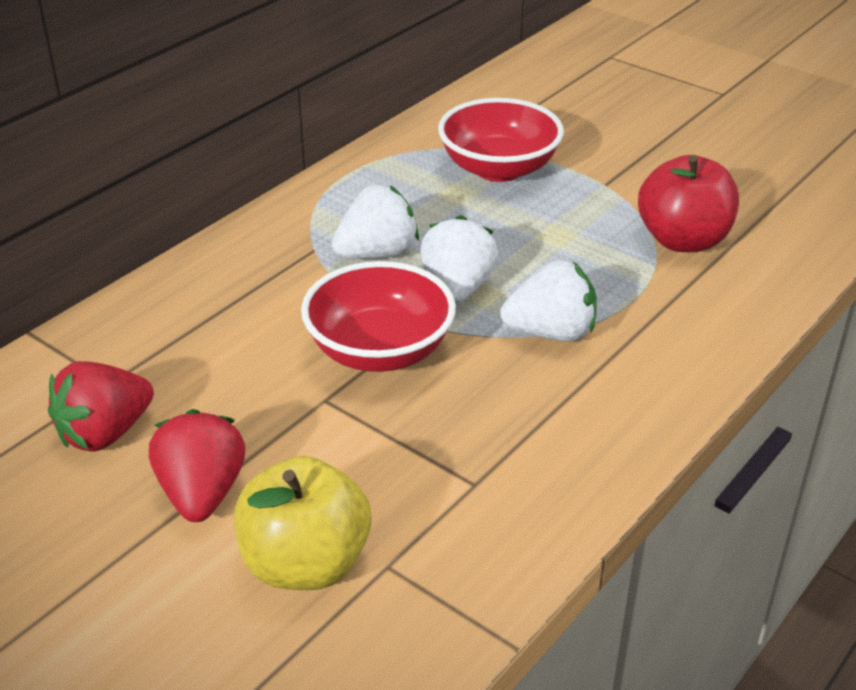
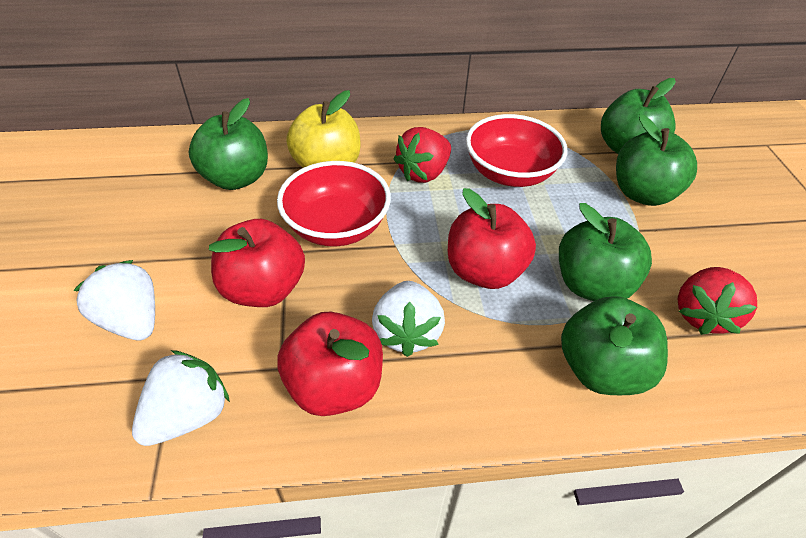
green apple: none = 0 -> [189,98,268,190] [559,203,652,301] [561,296,668,395] [601,78,676,154] [616,114,697,206] = 5
red apple: [638,155,739,252] = 1 -> [209,219,305,307] [277,311,383,416] [448,188,536,289] = 3

